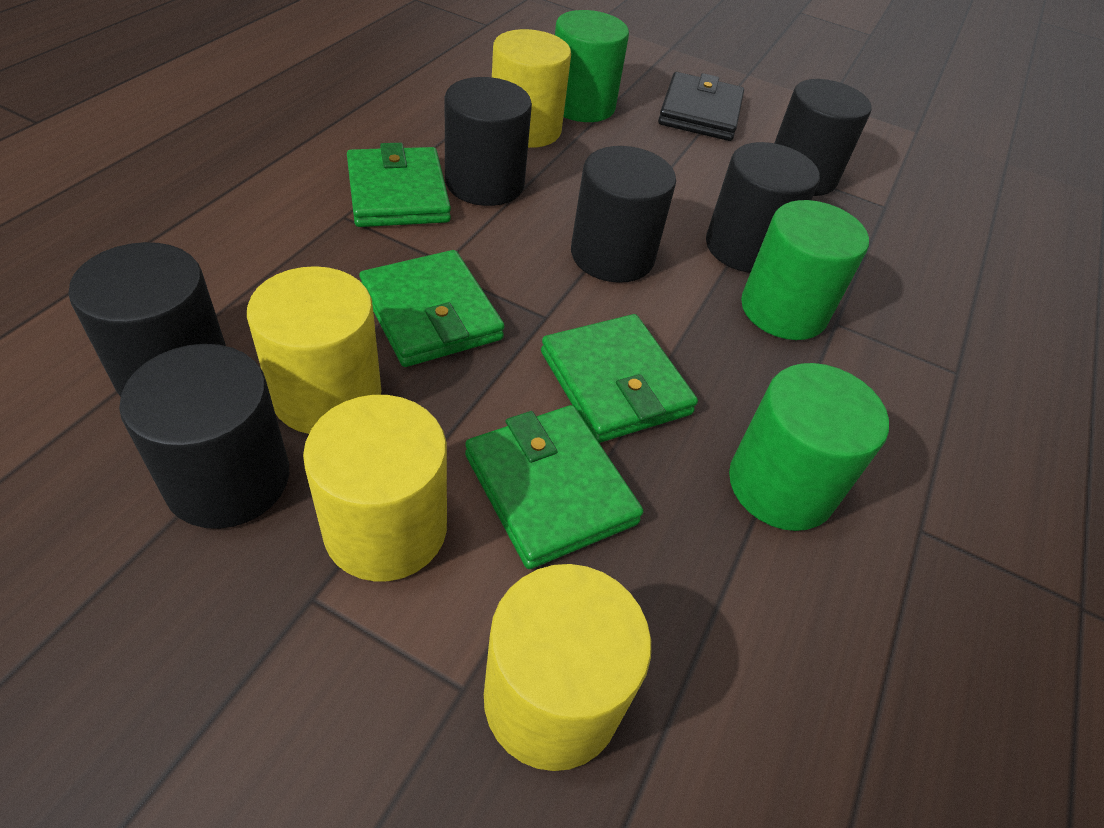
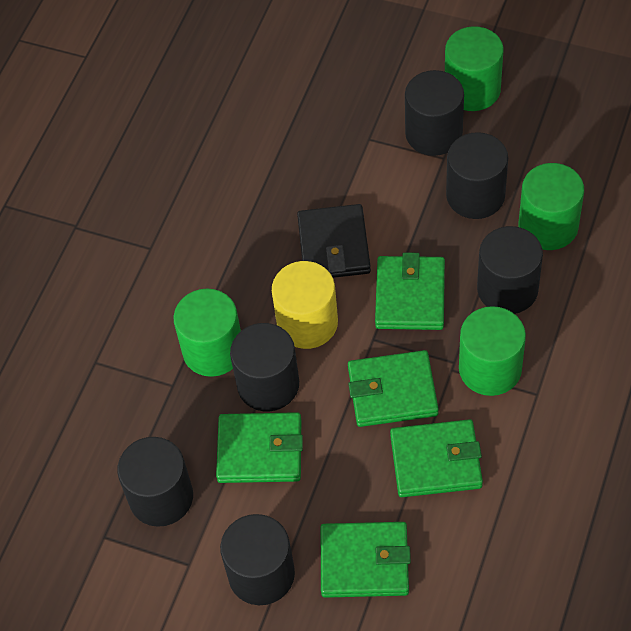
green cylinder: [555,10,629,122] [729,363,889,531] [741,200,869,340] = 3 -> [173,289,241,377] [445,26,504,111] [459,306,526,396] [519,163,584,250] = 4
green wallet: [347,143,451,227] [359,250,505,367] [465,405,643,569] [541,314,698,443] = 4 -> [216,412,303,483] [321,522,411,598] [348,350,439,427] [375,253,445,330] [390,419,483,497] = 5
yellow cylinder: [247,266,381,434] [303,395,447,582] [484,564,651,771] [492,29,571,148] = 4 -> [272,261,338,349] = 1

